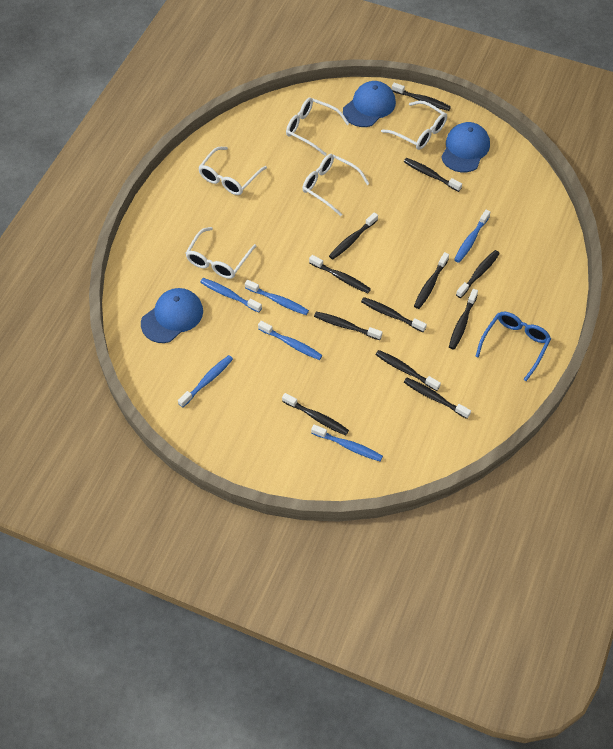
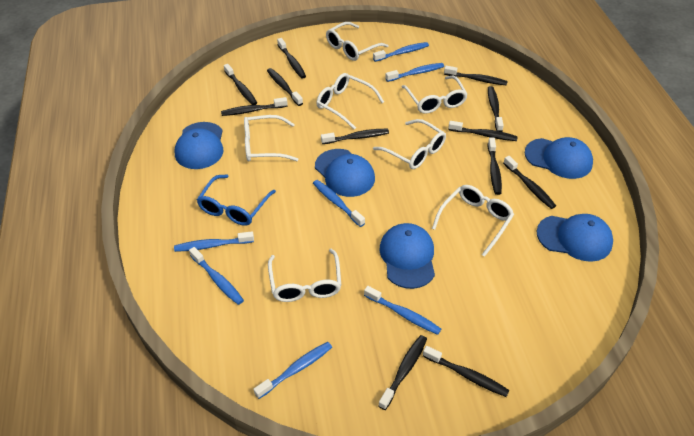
blue cap: [141,288,203,343] [343,81,396,127] [441,122,490,172] = 3 -> [175,122,223,169] [315,149,375,197] [380,223,435,289] [525,137,593,179] [537,214,613,262] = 5
blue toothbrush: [178,355,233,407] [200,278,262,312] [245,280,309,315] [258,321,322,360] [311,424,383,462] [454,210,490,263] = 6 -> [174,231,254,252] [189,247,244,305] [253,342,332,399] [313,180,365,227] [364,286,441,335] [373,42,429,62] [385,63,444,82] = 7
white glasses: [185,227,256,279] [198,147,267,195] [286,98,349,156] [302,154,370,216] [381,101,447,150] = 5 -> [244,115,299,162] [268,248,341,302] [316,73,384,130] [326,22,389,61] [373,119,446,169] [402,76,468,114] [432,185,514,257] = 7

